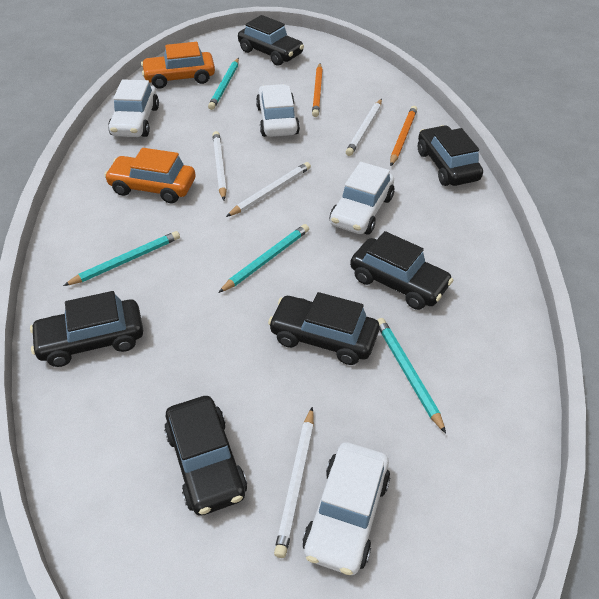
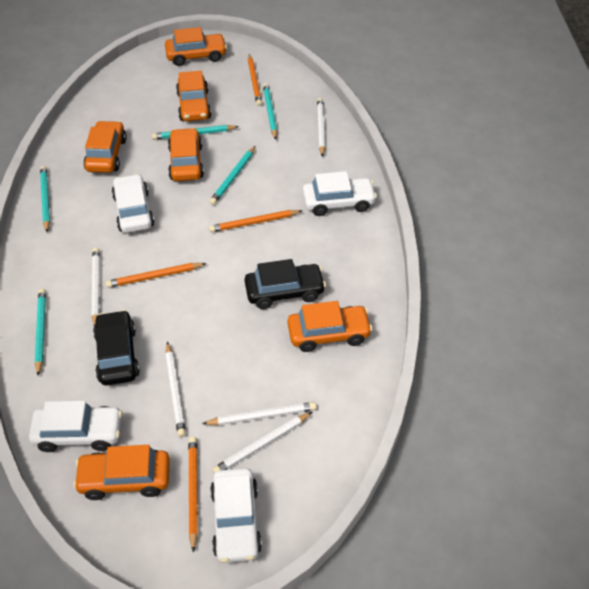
black car: [30,291,143,367] [164,396,247,516] [238,15,304,66] [268,292,379,365] [350,231,453,310] [418,125,483,186] = 6 -> [93,310,140,386] [245,259,326,309] = 2
orange car: [104,148,196,203] [141,42,215,89] = 2 -> [73,445,170,500] [84,121,127,173] [165,27,227,66] [168,128,204,181] [176,71,211,121] [288,301,372,352] = 6
orange pencil: [312,63,323,117] [390,106,417,166] = 2 -> [106,263,207,288] [188,436,198,553] [209,210,302,232] [248,54,262,106] = 4
turquoise pencil: [63,231,180,286] [208,58,239,110] [218,224,309,293] [377,318,446,433] = 4 -> [35,289,46,376] [40,166,50,232] [152,125,239,140] [209,146,255,205] [263,83,277,140] = 5
white pencil: [213,131,227,200] [226,162,311,217] [274,407,314,558] [346,99,382,156] = 4 -> [92,247,100,326] [165,342,186,437] [202,402,316,425] [212,412,312,474] [317,98,325,157] = 5

